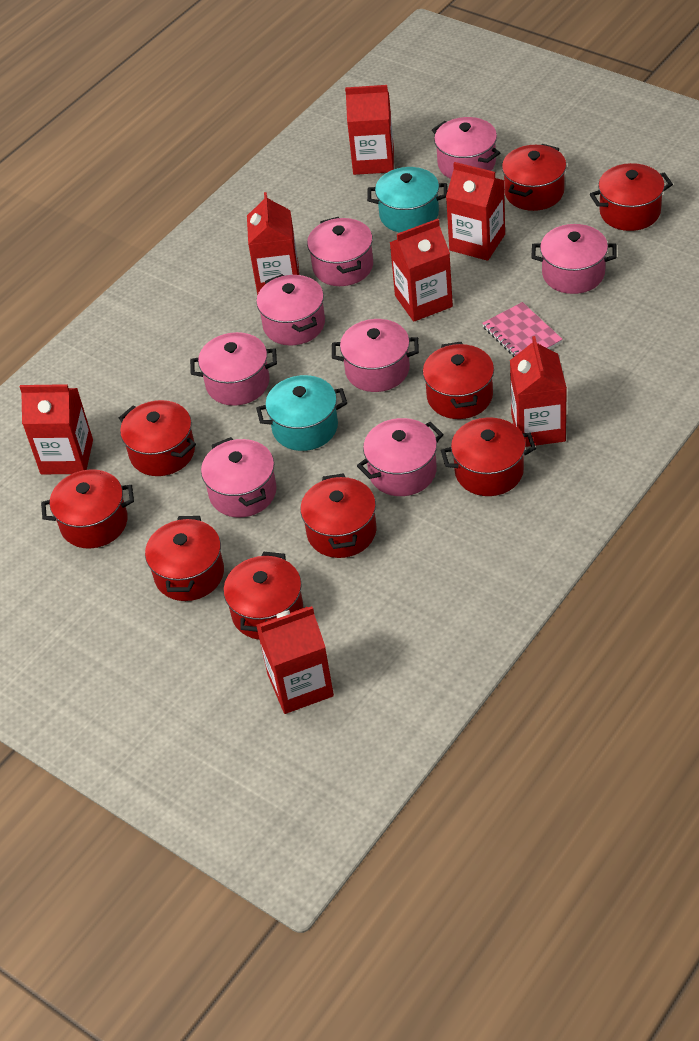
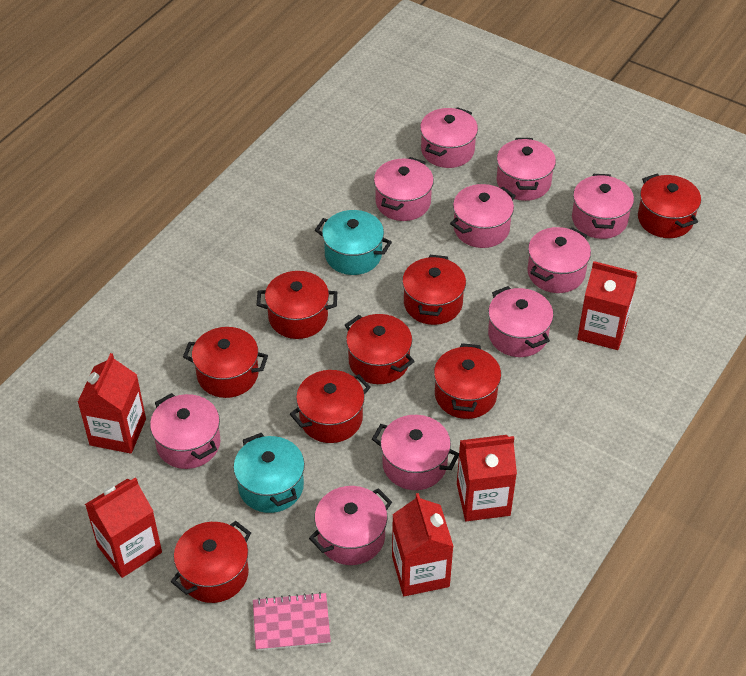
pink pot: [190,332,277,406] [201,437,277,517] [256,274,325,345] [307,217,373,286] [332,319,419,392] [357,418,444,496] [432,117,500,179] [531,224,616,294] = 8 -> [150,393,220,469] [309,486,392,565] [372,415,459,490] [374,157,434,221] [420,107,478,168] [450,184,515,248] [488,286,553,357] [496,138,556,201] [527,227,591,293] [572,174,634,239] = 10
red carton: [20,384,93,474] [247,192,299,295] [256,606,334,714] [345,85,394,175] [390,219,453,322] [446,162,505,261] [510,336,567,447] = 7 -> [78,353,146,454] [85,477,162,578] [392,493,454,596] [457,435,517,521] [577,261,638,350] = 5
red pot: [41,469,134,548] [119,400,196,476] [145,516,224,601] [223,551,303,640] [300,473,377,558] [423,342,494,419] [441,417,536,496] [502,144,566,211] [590,163,673,231] = 9 -> [171,521,251,603] [183,327,268,398] [256,271,337,339] [290,370,371,443] [345,314,415,384] [402,255,466,325] [434,343,501,419] [638,173,701,238] = 8

